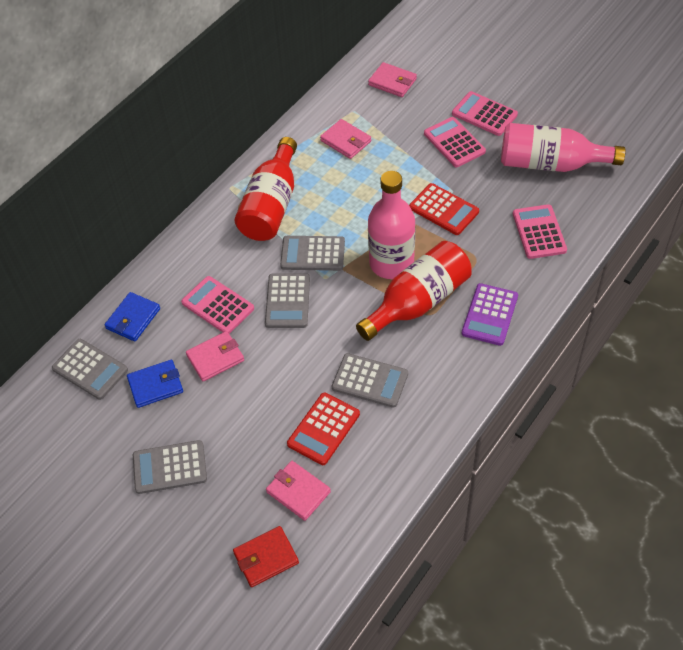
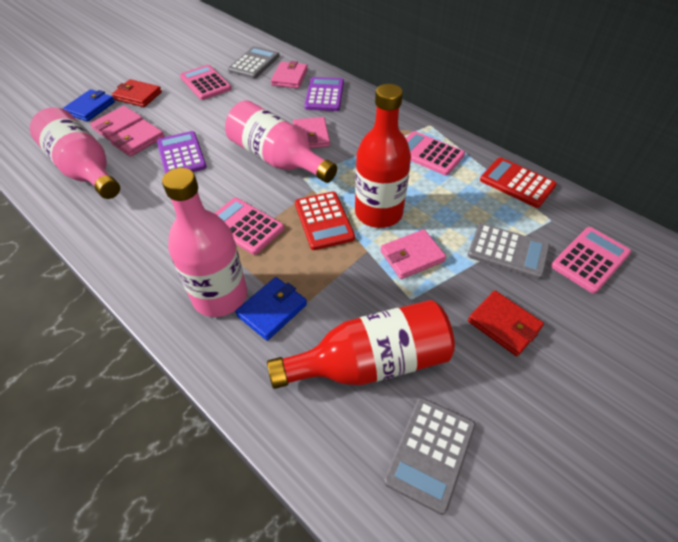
grey calculator: [52,339,128,400] [133,440,207,494] [265,273,310,328] [280,236,345,271] [332,353,408,408] = 5 -> [228,46,280,79] [384,398,476,515] [468,223,550,279] = 3
pink bottle: [368,171,415,279] [501,123,625,172] = 2 -> [30,107,120,199] [162,168,247,317] [225,100,337,183] = 3
pink wallet: [186,331,244,381] [266,461,331,521] [320,119,371,159] [368,62,417,97] = 4 -> [90,106,143,141] [109,120,165,157] [271,61,308,88] [293,117,330,149] [380,229,446,279] = 5
purple calculator: [462,283,518,346] = 1 -> [157,131,207,174] [305,77,344,111] = 2
red wallet: [233,526,299,587] = 1 -> [112,79,162,107] [468,290,544,356] = 2

